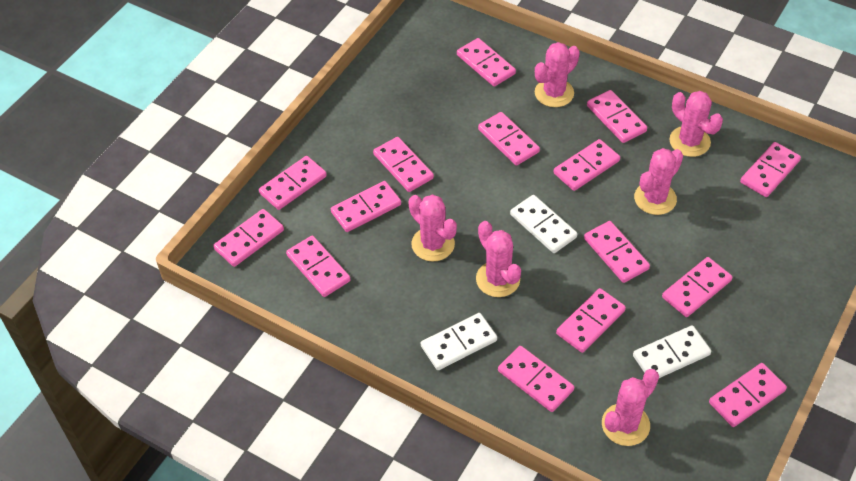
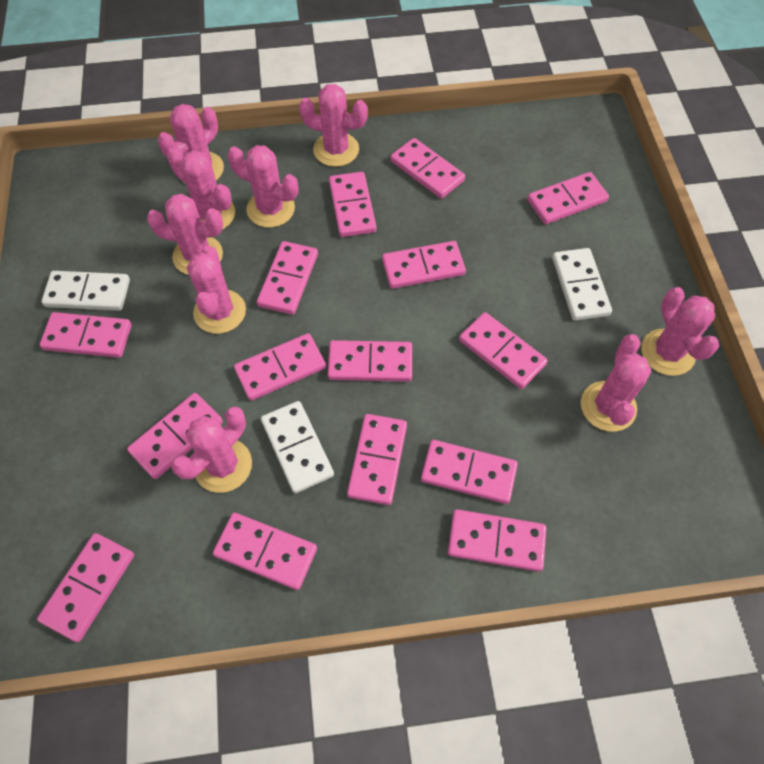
pink cactus: [409,194,457,261] [476,221,521,297] [535,42,580,107] [602,369,659,446] [634,148,683,215] [669,91,723,157] = 6 -> [147,194,223,275] [158,104,224,184] [167,147,235,230] [171,407,252,493] [187,245,246,334] [227,145,299,228] [299,84,368,167] [581,334,652,432] [641,287,719,376] = 9

